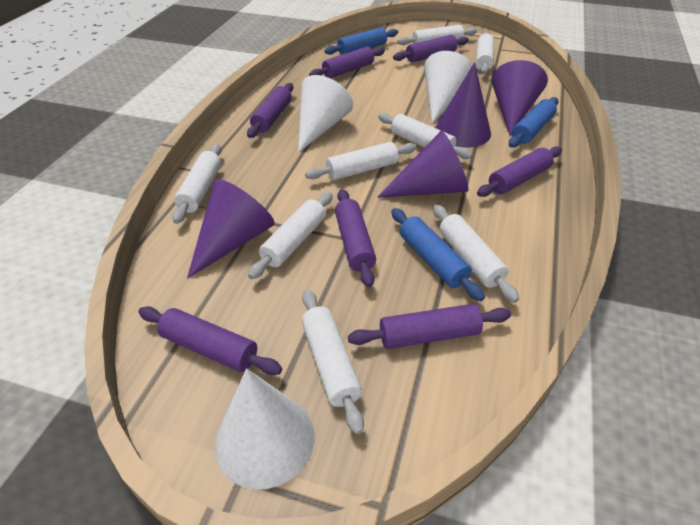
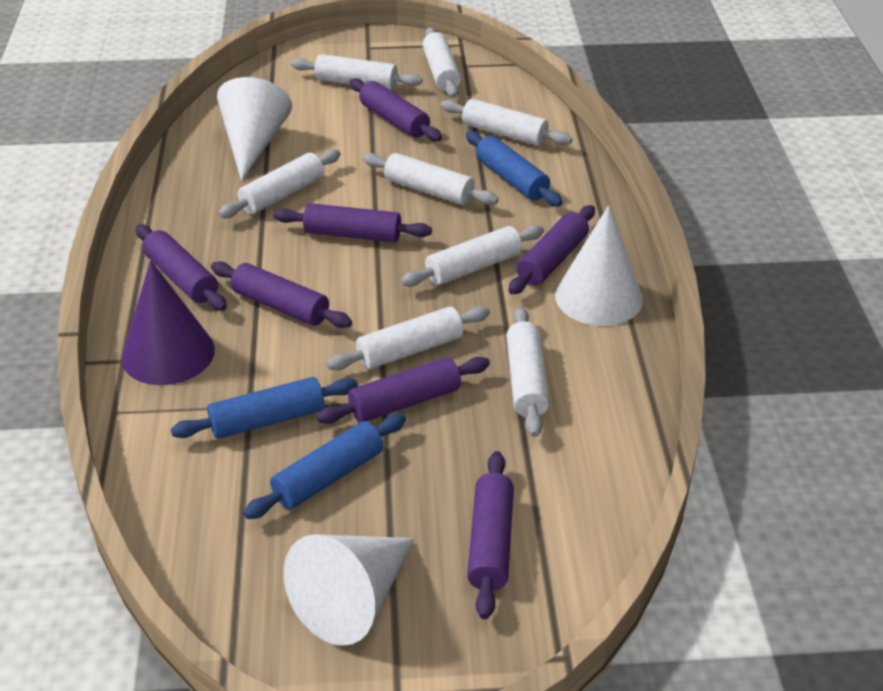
purple cone: [187,179,275,279] [377,131,468,198] [435,62,491,147] [492,60,548,136] = 4 -> [122,260,215,385] = 1

